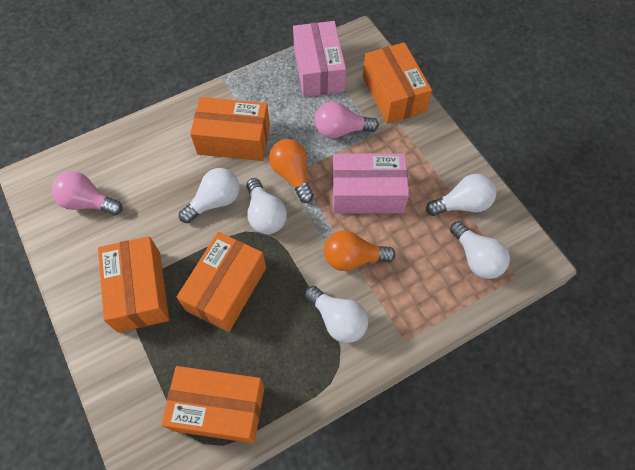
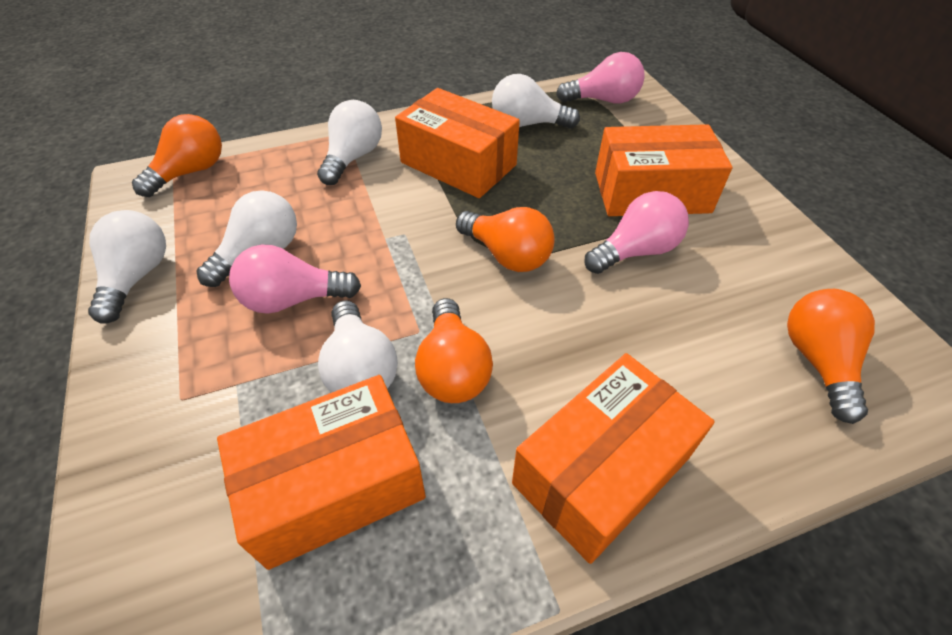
orange box: [98,236,169,333] [161,366,265,443] [177,232,266,332] [190,97,270,161] [363,42,432,124] = 5 -> [217,375,426,570] [395,88,520,198] [512,353,715,564] [595,124,732,216] = 4
orange light bulb: [269,139,314,203] [324,230,396,271] = 2 -> [132,114,222,197] [415,298,493,403] [456,207,555,272] [787,289,875,424] = 4
pink box: [293,21,346,97] [332,154,409,213] = 2 -> none = 0
pink light bulb: [51,171,123,215] [315,101,379,138] = 2 -> [229,245,361,314] [556,52,645,104] [584,191,689,274] = 3

